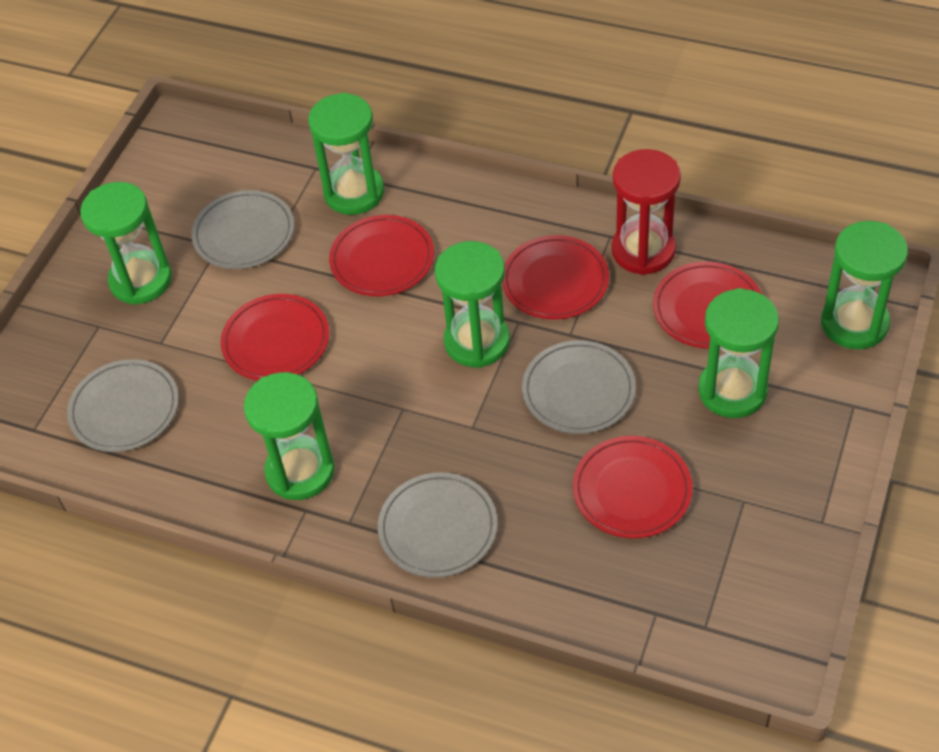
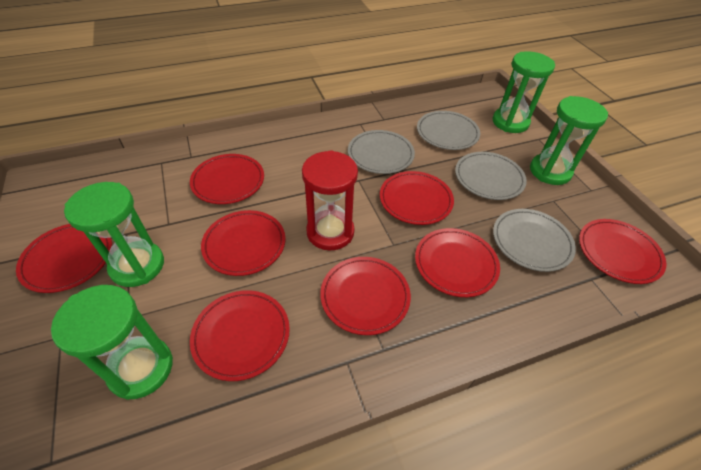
green hourglass: [80,182,172,305] [244,372,335,500] [308,93,384,215] [435,241,510,368] [698,288,779,418] [821,221,908,349] = 6 -> [51,285,173,400] [64,182,164,287] [493,51,555,133] [530,96,608,185] = 4
red plate: [221,294,329,381] [329,215,434,296] [502,235,609,319] [573,436,693,538] [653,261,762,349] = 5 -> [16,224,112,293] [190,154,264,204] [190,290,290,381] [201,210,286,276] [320,257,411,335] [380,171,454,225] [415,228,500,297] [579,219,667,284] = 8

